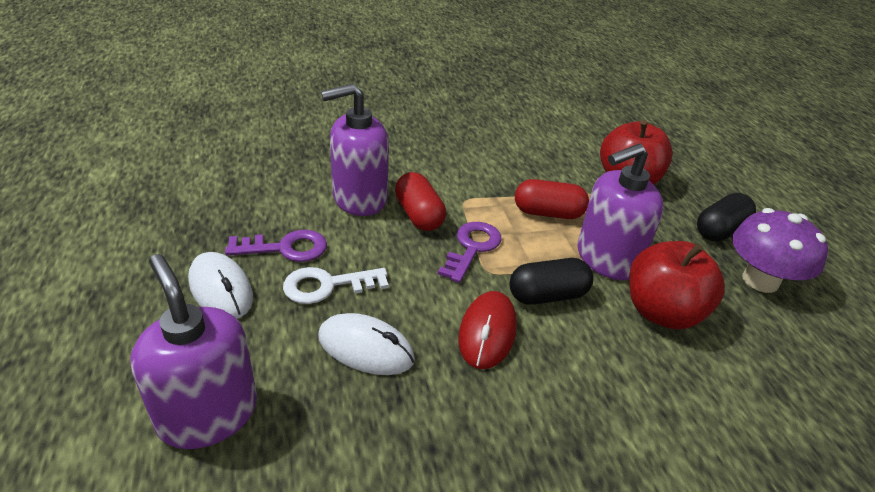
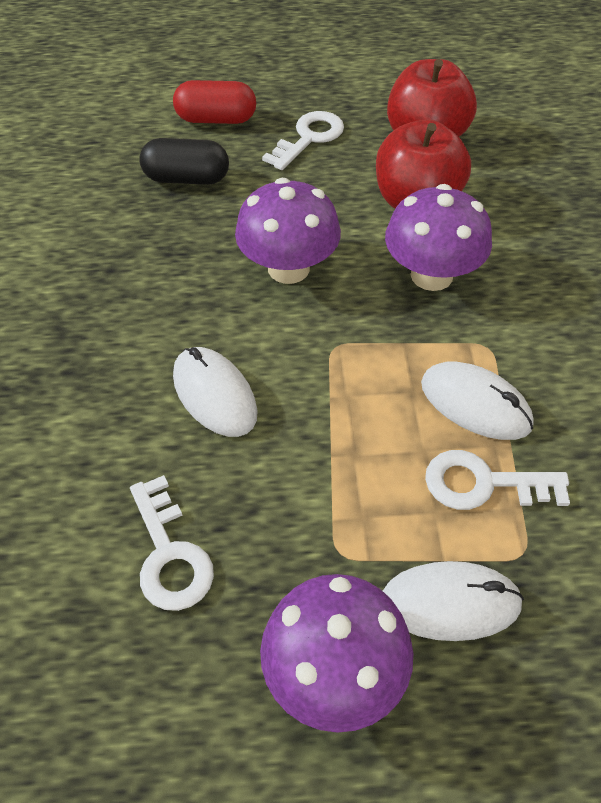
black capsule: [509,258,593,305] [697,193,756,242] = 2 -> [139,138,229,185] = 1
purple key: [225,230,327,262] [438,222,502,283] = 2 -> none = 0
purple mushroom: [732,208,828,293] = 1 -> [235,178,341,284] [260,574,413,733] [385,184,492,291] = 3
purple soap dispenser: [130,254,257,449] [321,84,389,216] [578,143,664,280] = 3 -> none = 0
red capsule: [395,172,446,231] [515,179,589,219] = 2 -> [173,80,256,124] = 1
red mouse: [458,291,517,369] = 1 -> none = 0
white key: [283,267,389,304] = 1 -> [130,475,214,611] [262,111,344,170] [425,450,570,510] = 3
white mouse: [188,252,253,318] [318,313,415,375] = 2 -> [173,347,258,437] [383,561,524,641] [421,362,534,440] = 3

